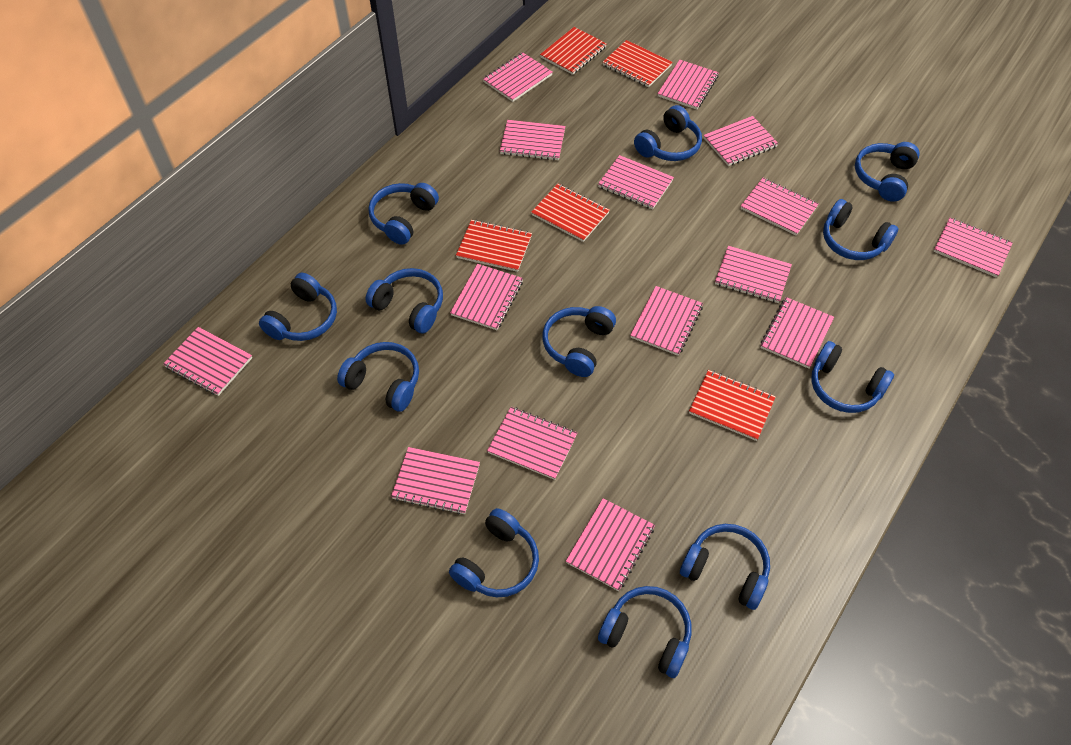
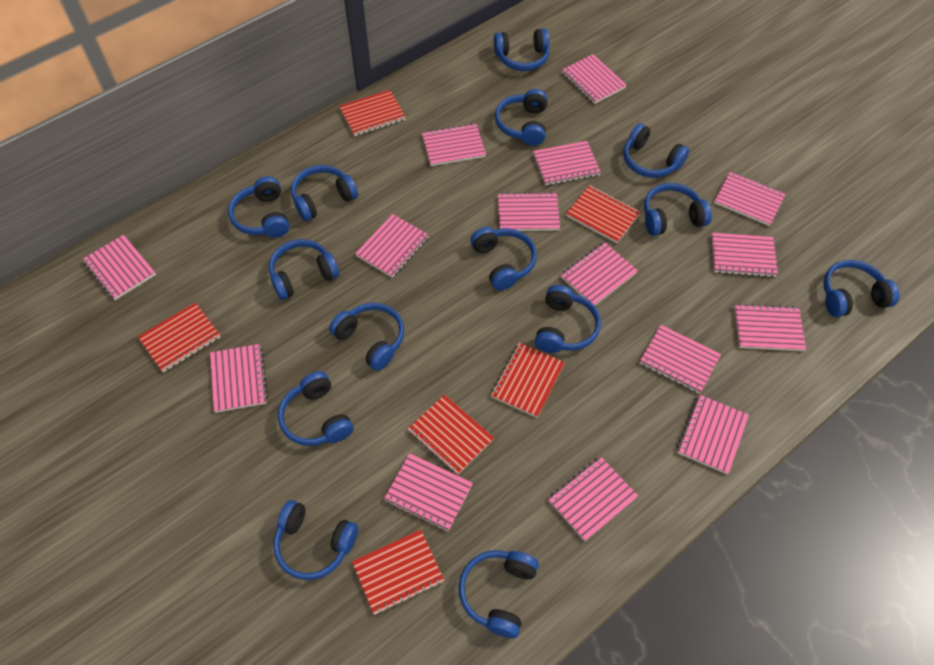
blue headphones: [259,273,337,341] [337,342,419,412] [366,268,443,334] [368,183,439,245] [449,508,539,597] [542,306,616,377] [598,586,691,678] [634,105,702,161] [680,524,770,610] [811,341,894,413] [823,199,898,260] [855,142,920,202] = 12 -> [228,176,289,238] [269,239,339,300] [273,500,358,580] [278,371,354,446] [291,165,358,221] [329,303,404,371] [458,550,539,638] [470,227,537,290] [494,28,550,71] [495,89,547,146] [535,285,601,353] [623,123,689,178] [644,183,712,236] [823,260,900,317] = 14
red notebook: [456,219,532,272] [531,184,610,242] [540,27,607,75] [603,40,672,88] [689,370,776,441] = 5 -> [138,302,220,372] [339,90,406,136] [352,530,444,615] [408,395,494,475] [491,343,565,418] [566,185,640,243] = 6

